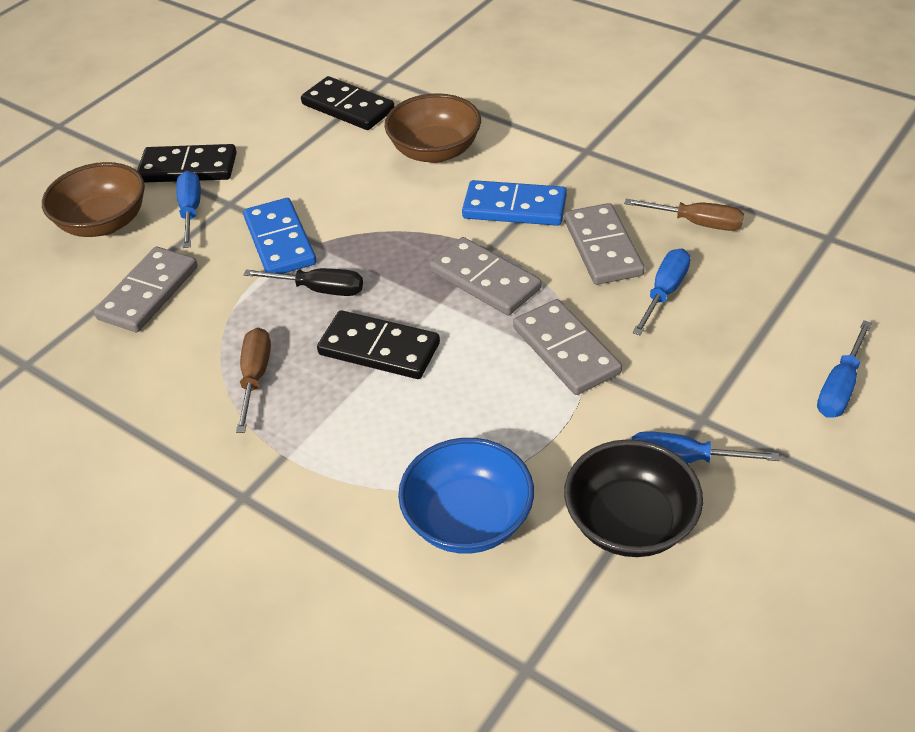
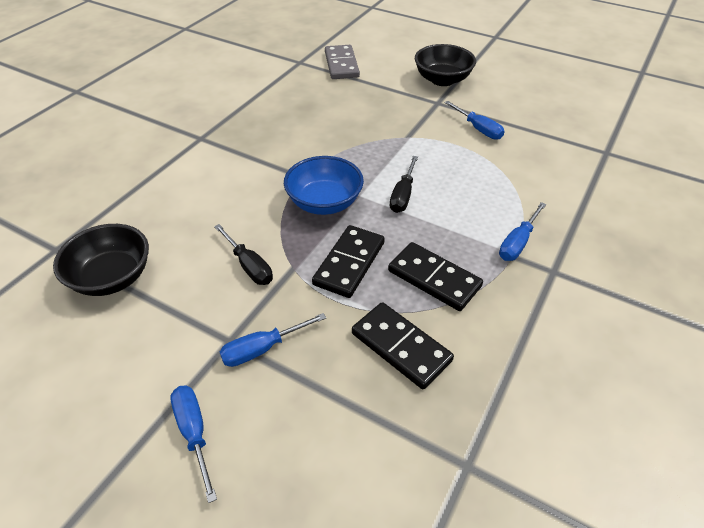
black bowl: [564,439,703,557] = 1 -> [53,224,149,296] [415,44,476,86] = 2
black screwdriver: [243,268,363,296] = 1 -> [214,224,273,285] [390,156,418,213] = 2
blue domino: [243,198,316,274] [462,180,567,226] = 2 -> none = 0
brown bowl: [42,162,145,237] [385,93,481,163] = 2 -> none = 0
brown screwdriver: [236,328,271,433] [624,199,744,231] = 2 -> none = 0
grey domino: [94,247,198,332] [429,237,542,315] [513,299,622,395] [564,203,645,285] = 4 -> [325,45,360,79] = 1

